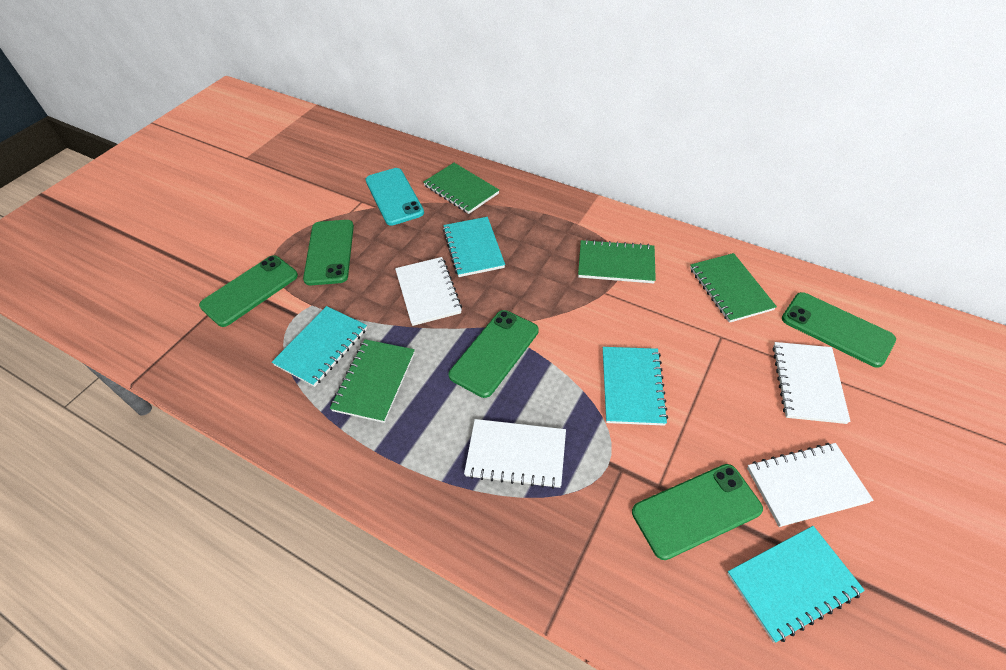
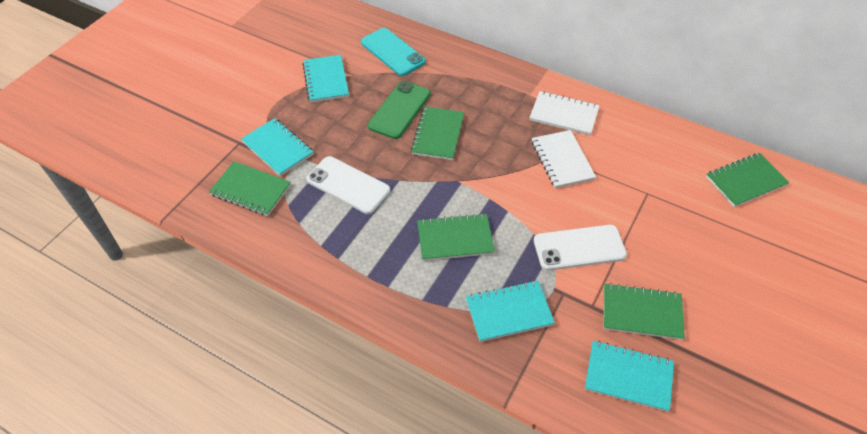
green notebook: [330,339,415,423] [423,163,499,214] [578,239,656,283] [690,253,777,323] = 4 -> [209,162,291,216] [411,107,464,160] [417,213,495,261] [604,283,685,340] [706,153,789,207] = 5
green phone: [199,255,298,327] [303,220,354,285] [449,310,538,398] [632,464,763,560] [782,292,896,368] = 5 -> [368,81,431,139] = 1
white notebook: [395,257,462,326] [464,419,566,489] [747,443,874,527] [772,342,850,424] = 4 -> [529,91,600,135] [532,130,596,188] = 2
white phone: none = 0 -> [306,156,390,214] [534,225,627,271] = 2

